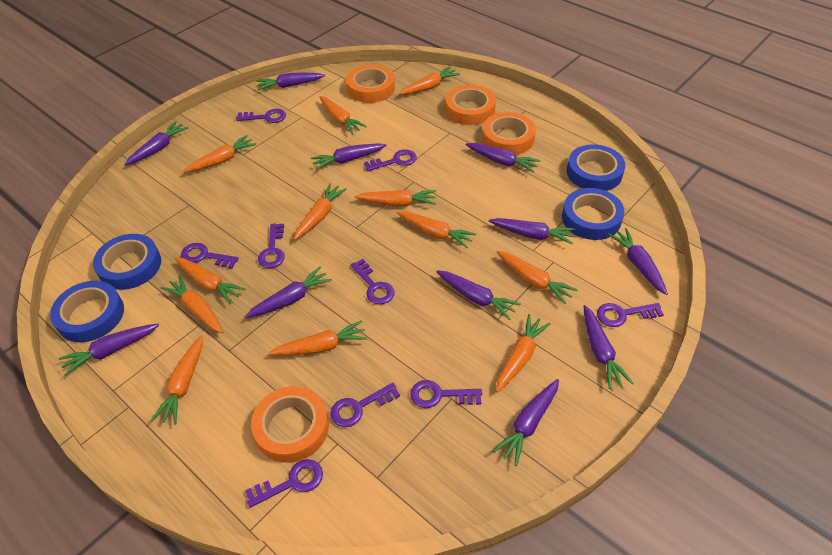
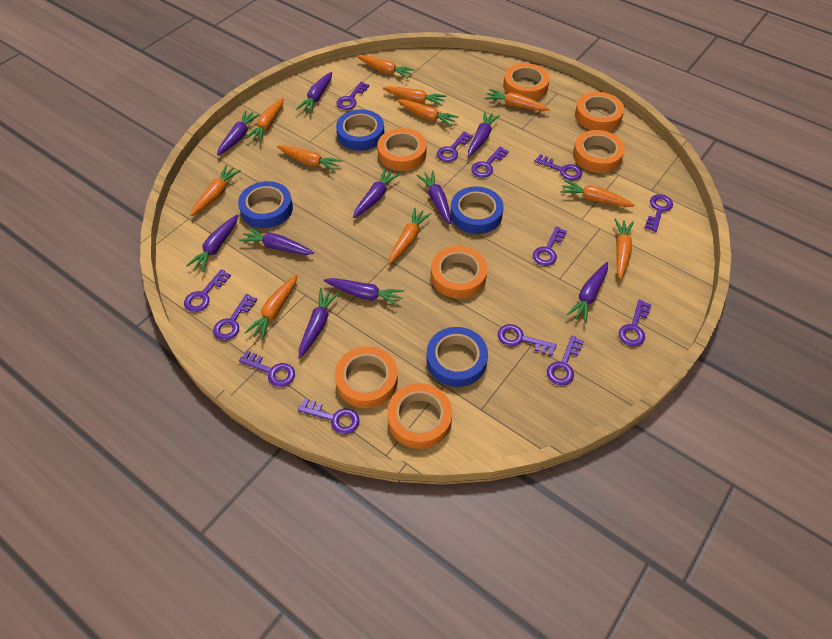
orange carrot: [151,336,202,425] [161,275,223,333] [175,258,246,304] [183,135,256,172] [268,320,367,356] [294,183,347,240] [319,96,367,134] [354,190,436,206] [397,211,476,248] [398,66,460,95] [496,314,551,393] [497,251,578,304] = 12 -> [190,165,241,216] [244,275,298,340] [245,98,284,143] [277,145,342,172] [357,55,415,79] [382,86,447,106] [389,208,431,264] [397,99,459,127] [485,89,550,111] [560,180,635,207] [614,219,634,280] = 11
orange tape: [251,386,329,463] [346,65,395,103] [445,85,496,125] [482,112,536,155] = 4 -> [335,346,398,408] [378,128,426,171] [387,383,452,449] [431,246,488,299] [503,63,550,100] [573,130,625,173] [575,92,624,131] = 7
purple carrot: [59,324,159,376] [124,121,188,166] [245,267,332,318] [256,73,325,91] [311,144,386,170] [436,270,521,320] [466,143,541,173] [489,218,575,244] [493,379,559,466] [584,305,634,389] [608,228,668,295] = 11 -> [186,215,238,272] [217,110,260,156] [239,227,314,255] [296,72,332,113] [299,288,340,358] [324,278,404,306] [353,168,400,218] [417,171,451,224] [468,111,500,157] [566,262,608,323] = 10
purple key: [181,243,239,269] [236,109,286,123] [245,459,323,508] [258,223,285,268] [331,383,400,427] [351,259,395,305] [364,149,417,171] [410,380,482,408] [597,303,664,327] = 9 -> [184,269,231,312] [213,294,257,340] [239,351,295,387] [298,398,360,434] [336,82,369,110] [437,132,473,162] [471,147,509,178] [498,324,557,356] [533,226,567,266] [535,154,582,180] [547,336,584,385] [619,300,652,346] [645,194,673,232] = 13

